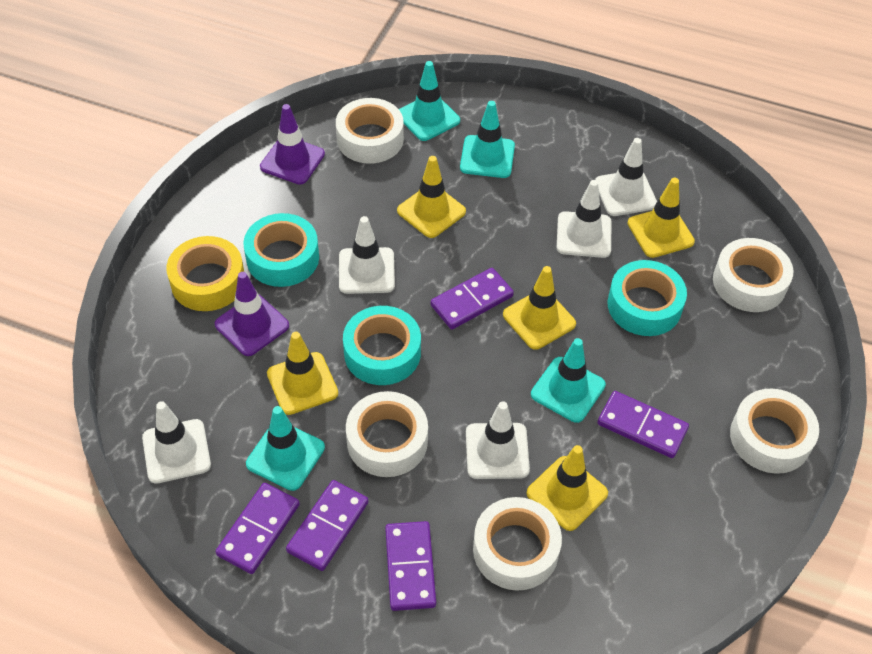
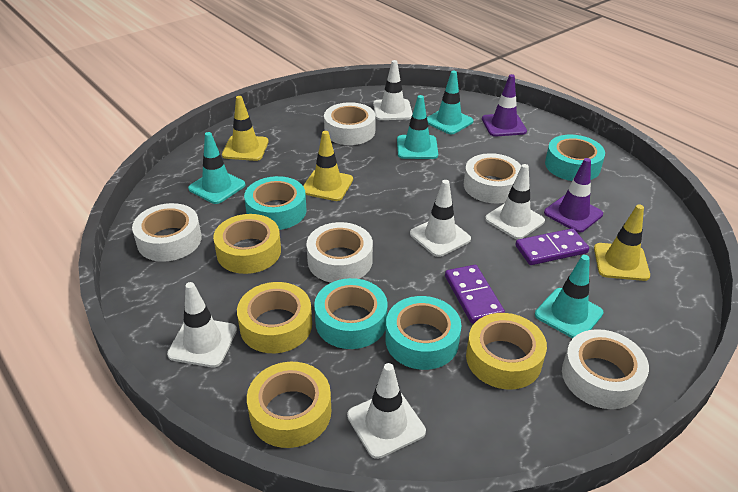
purple domino: [215,483,300,574] [286,480,369,571] [385,521,436,611] [431,268,514,329] [597,391,689,458] = 5 -> [445,265,505,324] [515,228,589,265] = 2
turquoise tape: [243,213,319,287] [343,306,421,385] [607,260,687,336] = 3 -> [244,176,307,230] [314,278,388,349] [386,296,462,370] [545,135,605,181] = 4
yellow tape: [167,236,244,311] = 1 -> [213,214,281,274] [237,282,312,353] [247,362,331,448] [466,313,547,389] = 4
yellow traffic cone: [267,332,338,415] [397,156,466,238] [503,266,576,350] [526,445,608,531] [627,178,695,258] = 5 -> [222,96,269,161] [303,131,353,201] [594,204,650,281] = 3

